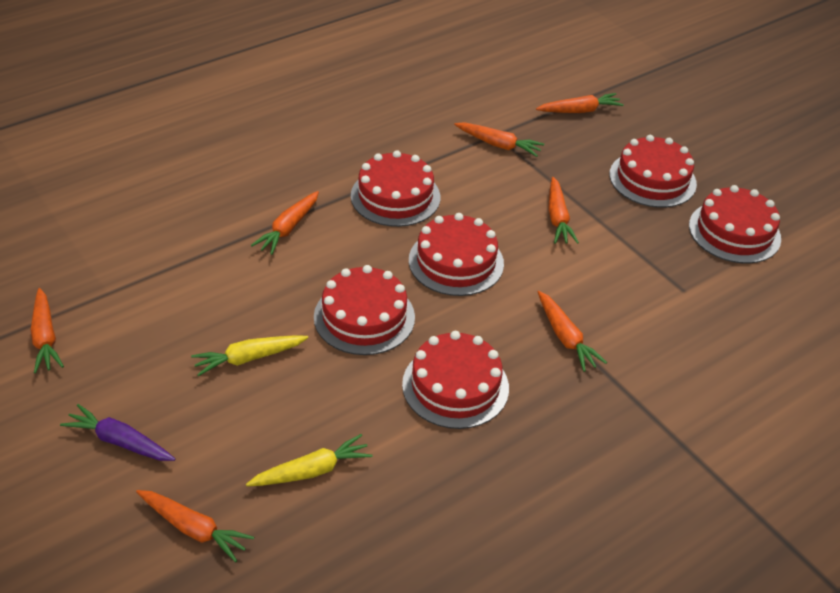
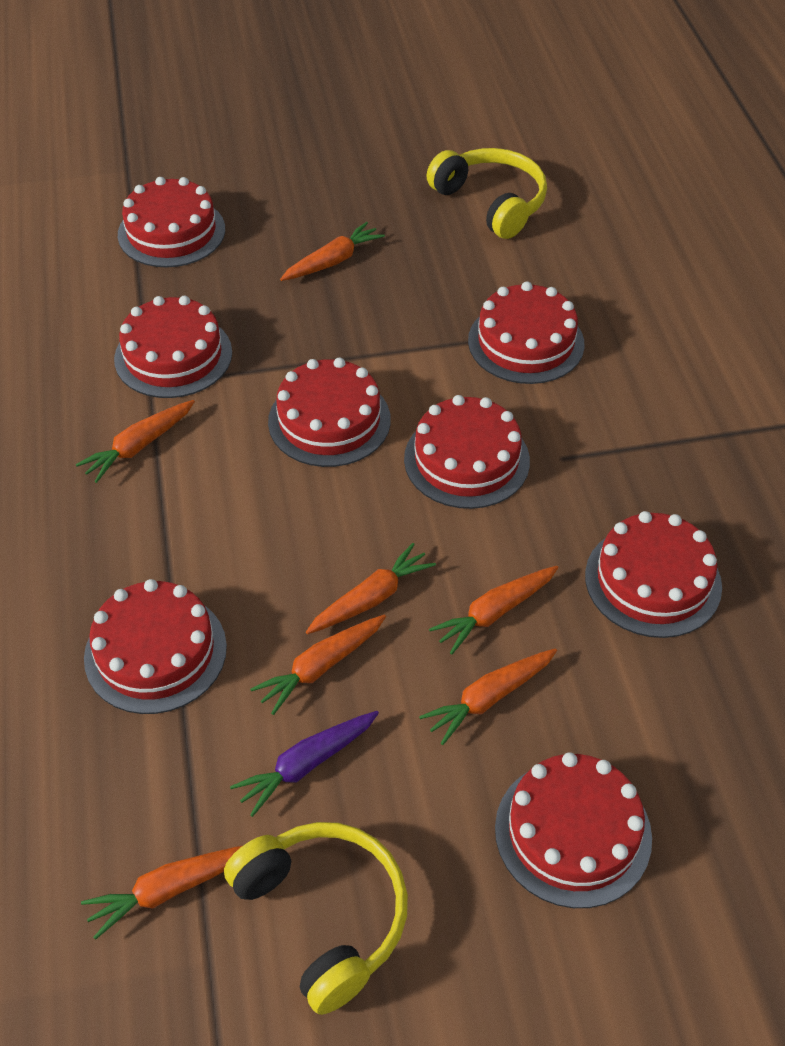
red cake: [314,265,415,355] [351,150,440,227] [402,331,509,429] [409,213,504,296] [610,135,697,208] [689,185,781,264] = 6 -> [84,579,227,714] [114,296,232,398] [118,177,225,268] [268,358,391,467] [404,395,530,509] [468,282,584,384] [495,752,652,908] [585,511,722,638] = 8
yellow carrot: [191,335,308,376] [246,434,373,486] = 2 -> none = 0
yellow headphones: none = 0 -> [224,822,408,1015] [426,148,547,239] = 2

